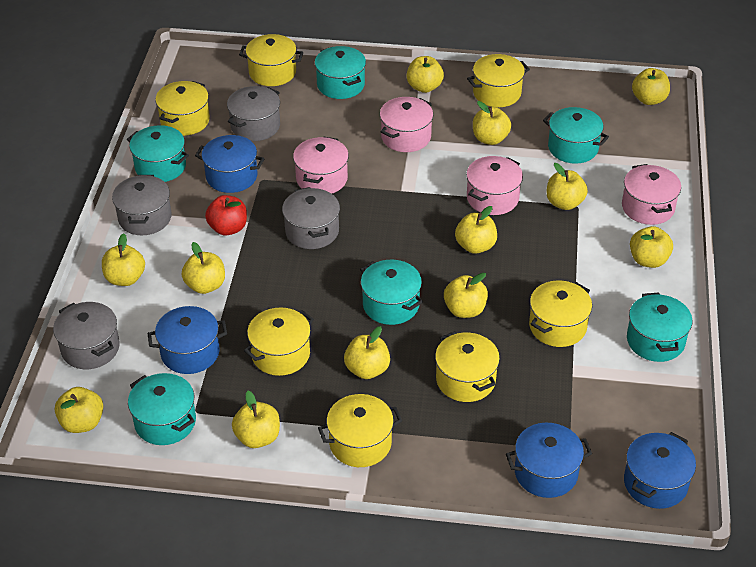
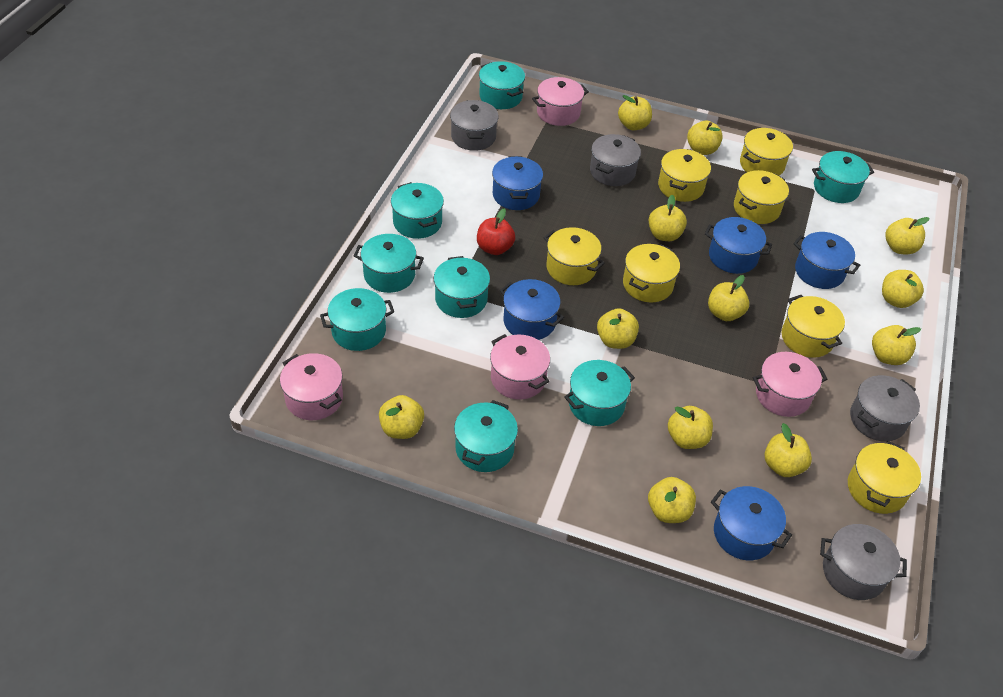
blue pot: [147,306,227,374] [195,135,265,193] [506,423,592,498] [624,432,696,509] = 4 -> [492,156,543,210] [500,279,564,340] [705,217,772,274] [711,486,792,560] [793,232,860,289] = 5
turquoise pot: [127,125,189,182] [128,373,196,445] [315,46,366,99] [360,260,423,325] [543,107,609,164] [627,293,692,362] = 6 -> [320,288,394,351] [354,234,424,293] [391,182,444,239] [434,256,490,318] [454,400,518,472] [479,61,525,109] [564,360,635,426] [812,151,874,203] = 8

